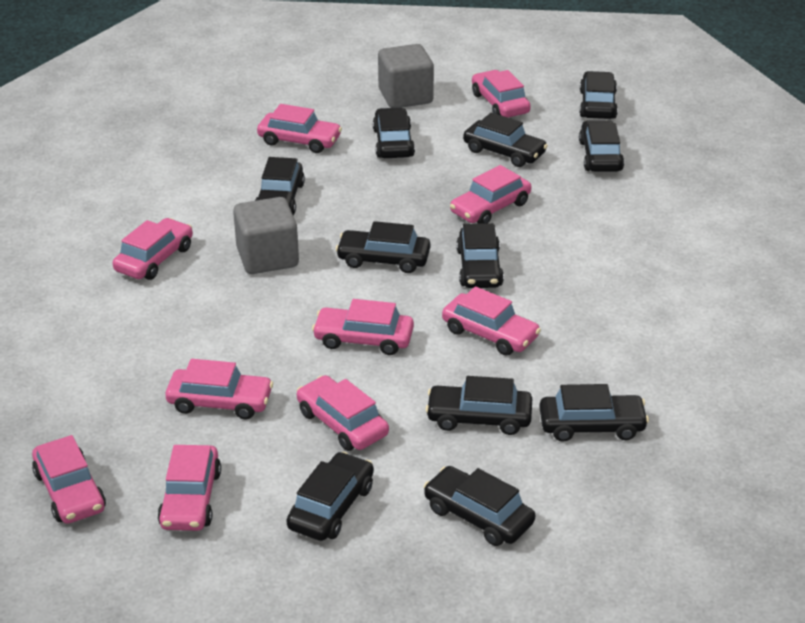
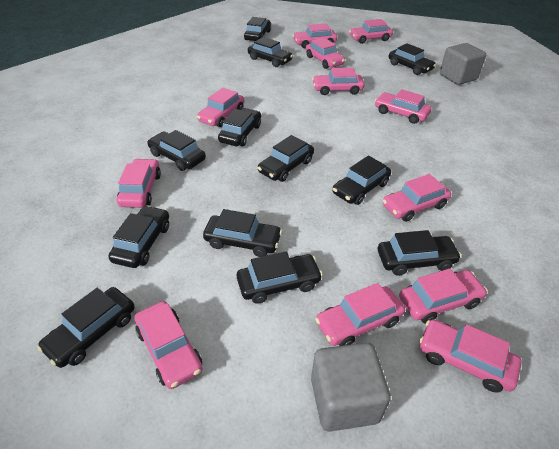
black car: [255,157,305,215] [286,452,374,541] [336,221,430,273] [373,108,415,158] [424,466,535,546] [425,376,532,435] [456,223,504,288] [463,112,548,167] [539,384,649,442] [579,71,618,119] [579,120,624,172] = 11 -> [37,287,135,368] [108,205,169,268] [147,130,206,171] [203,209,282,257] [218,108,261,147] [237,251,323,304] [244,17,271,41] [248,37,293,67] [258,135,314,182] [332,156,391,205] [378,230,461,276] [389,43,436,75] = 12
pink car: [32,435,106,524] [112,218,193,280] [157,445,221,531] [165,359,273,419] [257,104,342,153] [297,375,389,451] [312,299,414,355] [442,286,541,355] [450,165,532,224] [472,70,531,118] = 10 -> [117,158,161,208] [134,301,203,389] [197,88,244,127] [293,23,337,48] [306,37,345,69] [312,68,365,95] [315,283,405,346] [349,19,393,44] [375,89,432,124] [383,174,451,222] [399,268,487,324] [419,319,522,393] = 12

